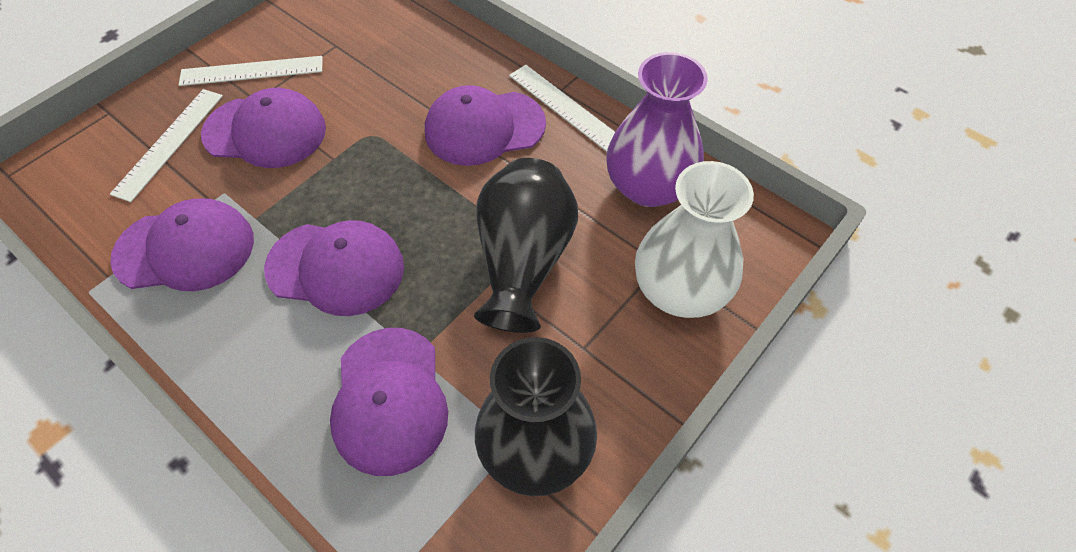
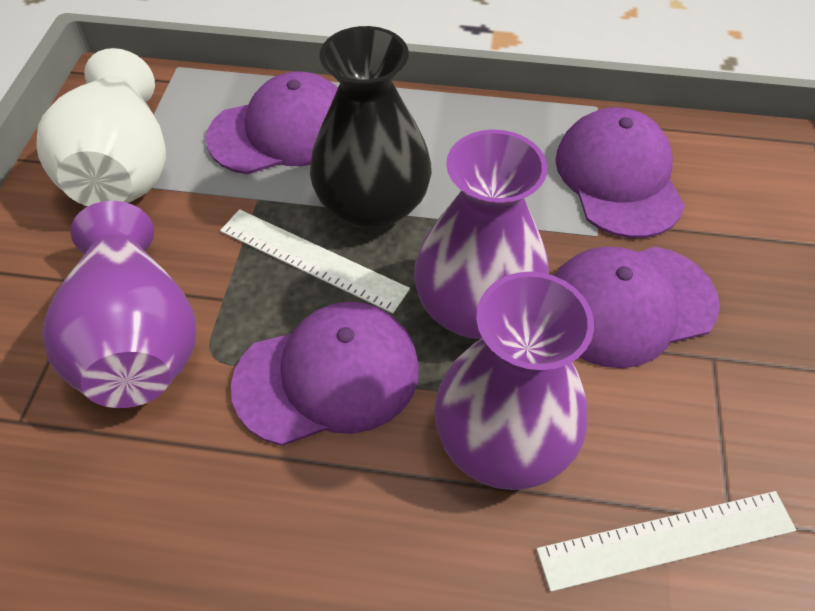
black vase: [474,158,578,333] [475,337,597,496] = 2 -> [310,26,432,230] = 1
purple cap: [110,199,254,291] [201,88,326,168] [264,220,404,316] [330,328,448,476] [425,85,546,166] = 5 -> [206,72,338,174] [231,302,419,446] [554,247,720,368] [555,107,685,238] = 4
purple vase: [606,52,708,207] = 1 -> [42,201,196,408] [414,130,549,339] [434,272,594,490] = 3
white ruler: [110,89,223,202] [179,56,323,86] [509,65,615,152] = 3 -> [220,209,410,314] [536,491,796,592] = 2

